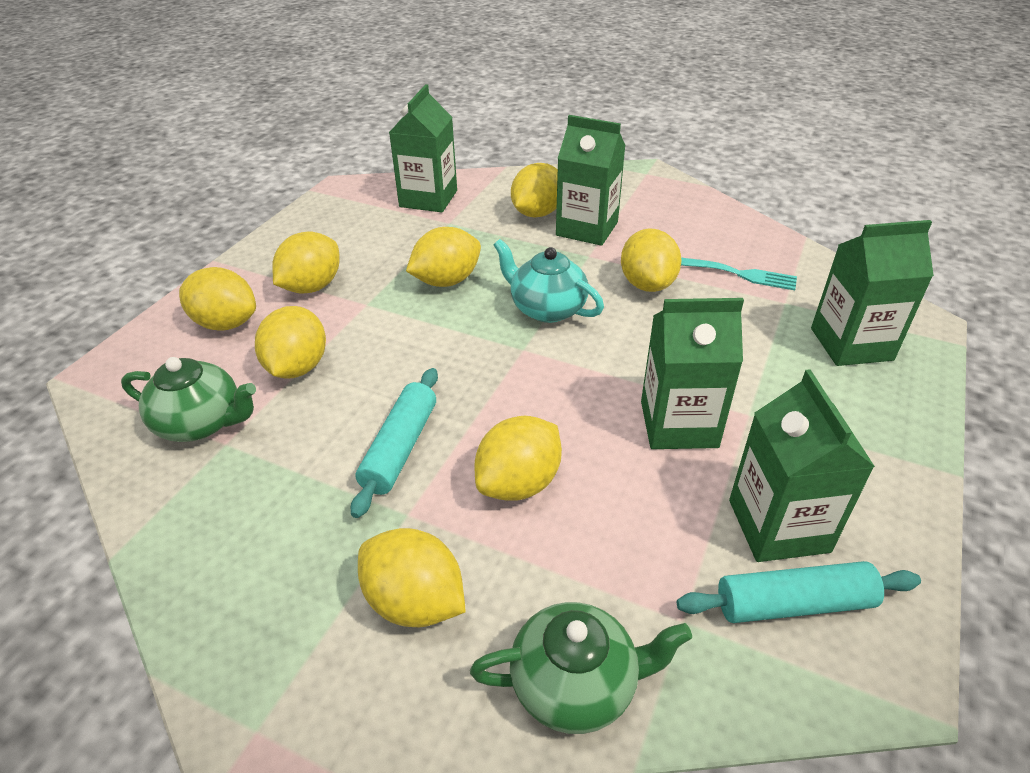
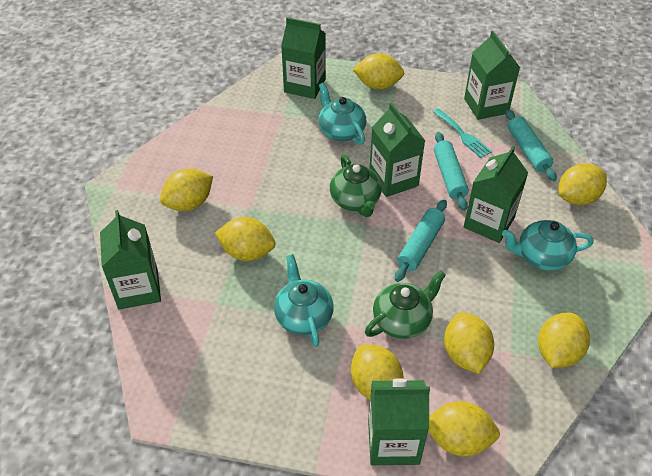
green carton: [389,84,457,212] [556,115,626,246] [641,298,744,449] [729,369,875,562] [811,220,934,366] = 5 -> [100,210,161,310] [281,17,326,99] [368,378,430,465] [370,103,425,197] [464,31,520,120] [464,146,528,243] = 6
turquoise rolling pin: [351,368,438,518] [677,561,921,623] = 2 -> [395,200,447,282] [434,132,469,211] [505,109,557,181] = 3
turquoise teapot: [494,239,604,323] = 1 -> [274,254,334,347] [318,83,366,145] [502,220,594,271] = 3

